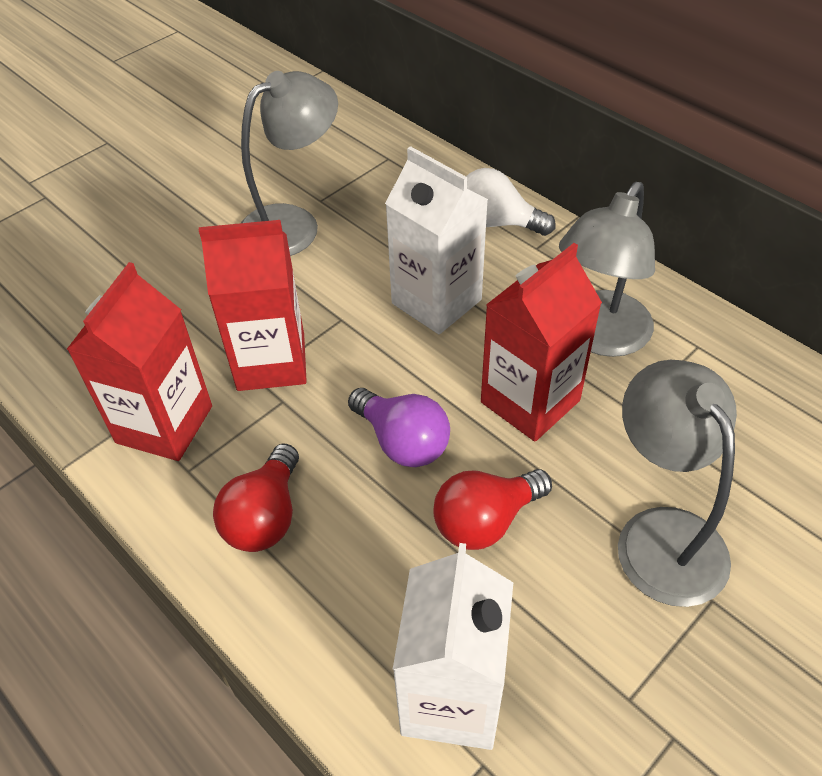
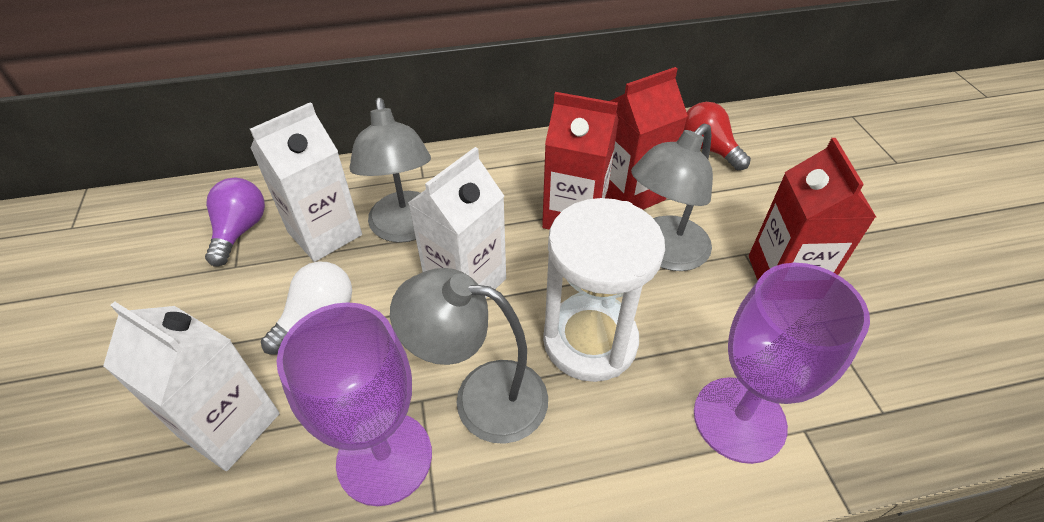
purple goblet: none = 0 -> [277,302,432,506] [694,263,870,464] = 2
red light bulb: [213,444,299,552] [433,469,552,550] = 2 -> [683,102,751,170] = 1
white carton: [385,146,488,334] [393,543,513,750] = 2 -> [103,302,280,471] [250,102,362,262] [408,147,506,298] = 3
white hourglass: none = 0 -> [543,198,665,382] = 1

